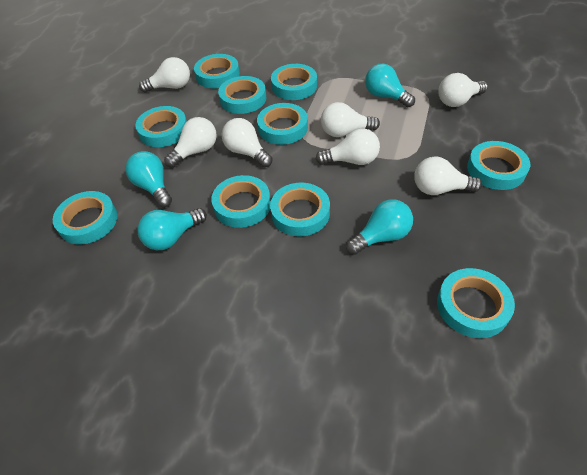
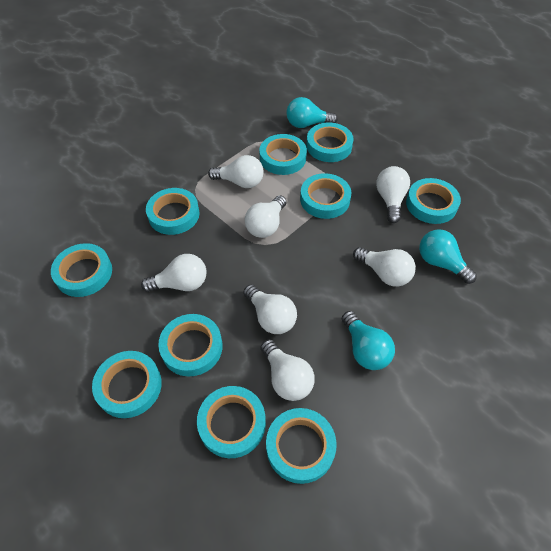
turquoise light bulb: [125,151,172,207] [138,208,207,250] [346,199,413,255] [365,64,415,107] = 4 -> [286,97,338,128] [342,311,395,370] [419,229,477,284] = 3

